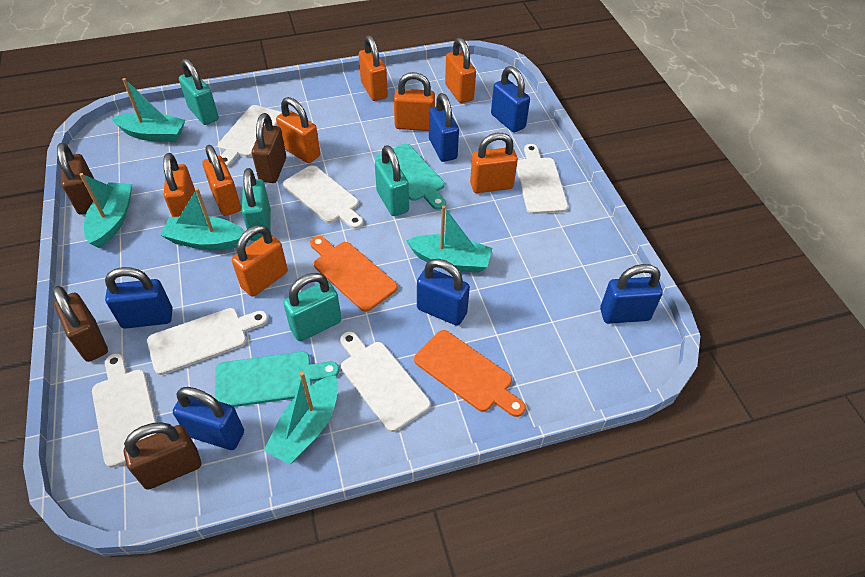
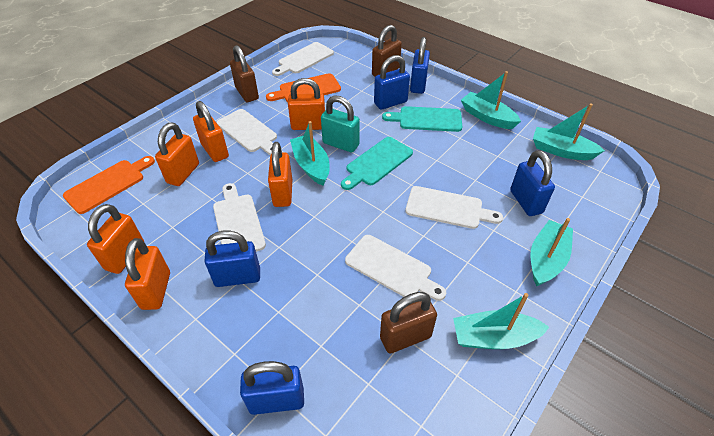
blue padlock: [105,267,173,329] [173,387,244,450] [417,259,470,326] [429,93,459,162] [491,66,530,133] [600,264,663,324] = 6 -> [204,231,260,287] [240,361,304,415] [374,55,410,110] [410,37,430,94] [510,150,555,216] = 5
brown padlock: [53,286,108,362] [57,143,94,215] [124,422,201,490] [252,113,286,183] = 4 -> [230,45,259,102] [372,25,402,76] [380,292,437,353] = 3
orange padlock: [163,153,197,217] [203,145,241,216] [232,225,288,297] [276,97,320,163] [359,35,388,101] [394,72,435,131] [445,38,476,103] [470,133,518,193] = 8 -> [87,204,144,274] [125,238,170,310] [155,123,199,186] [193,101,229,162] [268,142,292,207] [288,78,325,130] = 6
turquoise padlock: [179,59,219,125] [242,168,271,241] [283,273,342,341] [375,145,409,216] = 4 -> [321,95,360,152] = 1
white cutting board: [92,353,157,468] [147,308,268,375] [218,105,282,167] [283,165,363,229] [340,332,431,432] [516,144,568,214] = 6 -> [213,183,266,252] [217,109,277,155] [272,42,334,76] [345,235,446,301] [405,186,503,229] = 5

